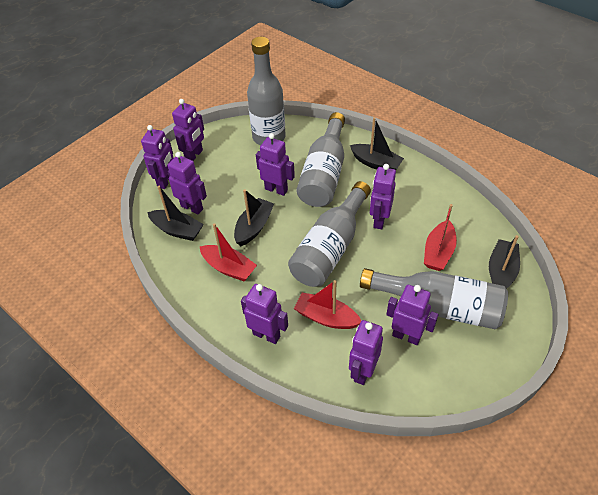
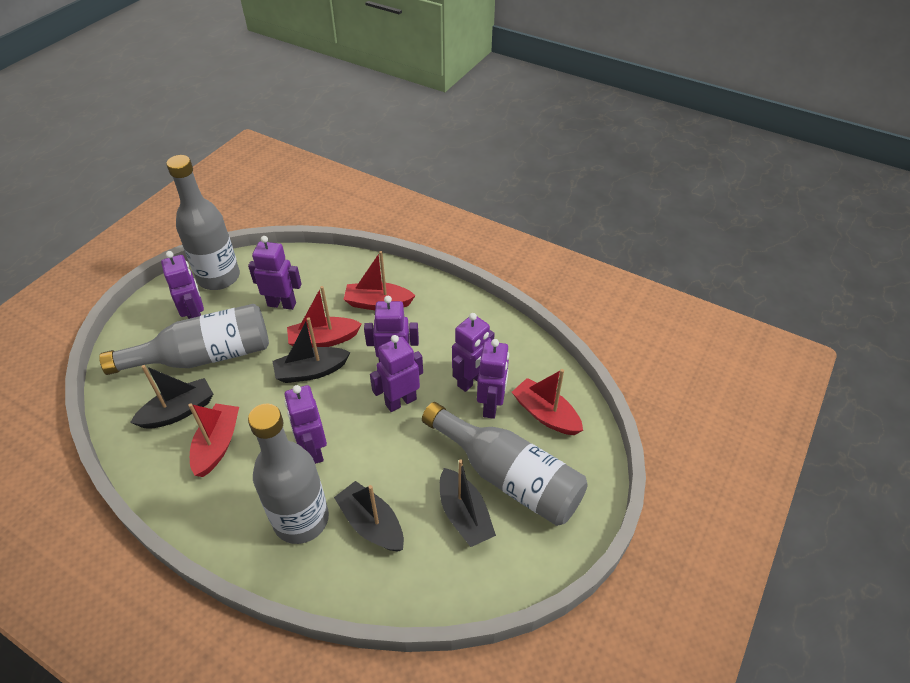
purple robot: [141,125,174,189] [168,152,207,214] [172,99,204,161] [241,284,288,344] [256,133,295,196] [349,320,383,385] [370,164,396,229] [386,285,438,345] = 8 -> [161,251,204,319] [248,236,302,310] [285,385,327,464] [364,296,419,362] [370,335,423,412] [452,313,495,392] [477,339,509,419] = 7
red boat: [200,223,257,282] [294,280,361,329] [424,204,457,271] = 3 -> [188,403,239,477] [287,286,362,348] [343,251,416,310] [512,369,583,435] = 4

